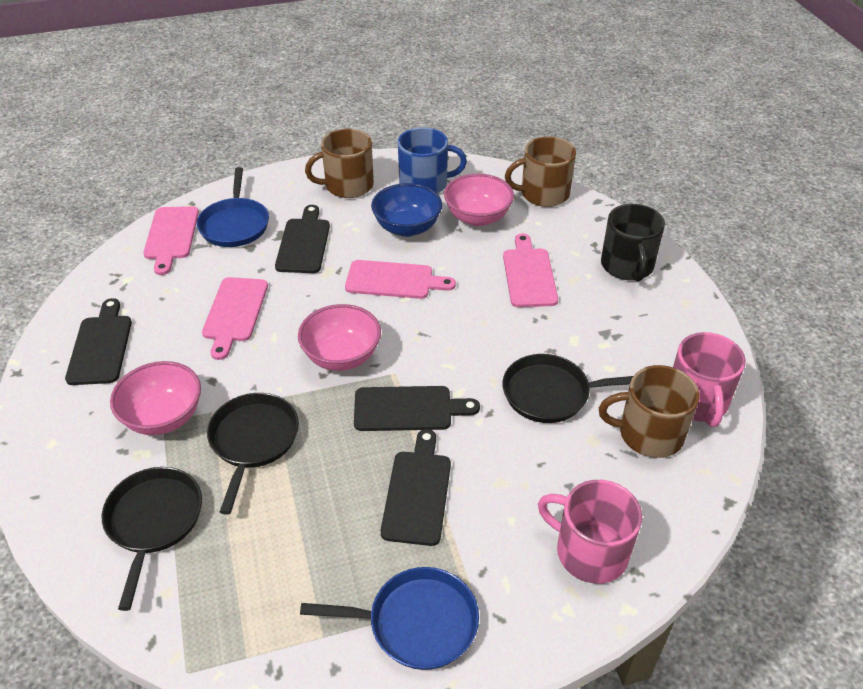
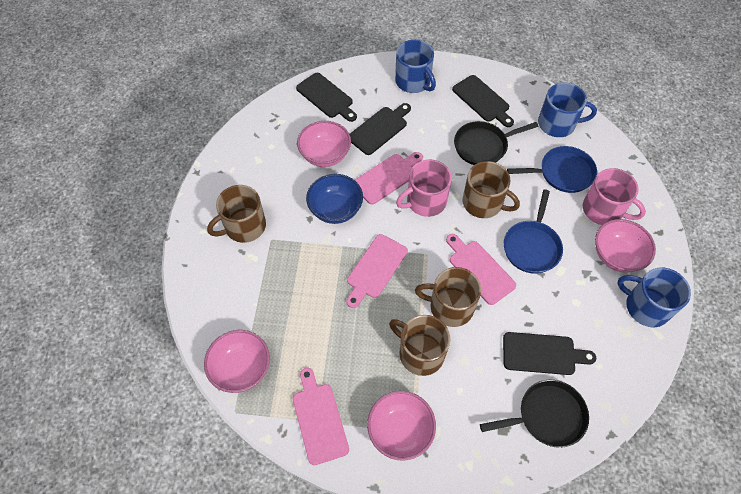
black mug: [601,204,665,282] = 1 -> none = 0
black pan: [102,467,202,611] [207,393,299,515] [503,354,633,423] = 3 -> [454,121,538,165] [480,380,589,448] = 2
blue mug: [398,127,467,194] = 1 -> [395,40,436,93] [538,83,597,137] [617,268,691,327] = 3
brown mug: [305,129,374,198] [505,136,576,207] [599,365,700,458] = 3 -> [207,185,266,243] [389,315,450,376] [415,267,481,327] [462,161,520,218] = 4
pink bowl: [110,361,201,435] [298,304,381,371] [444,173,514,226] = 3 -> [204,330,270,393] [297,121,351,167] [367,391,436,461] [595,219,656,273] = 4

